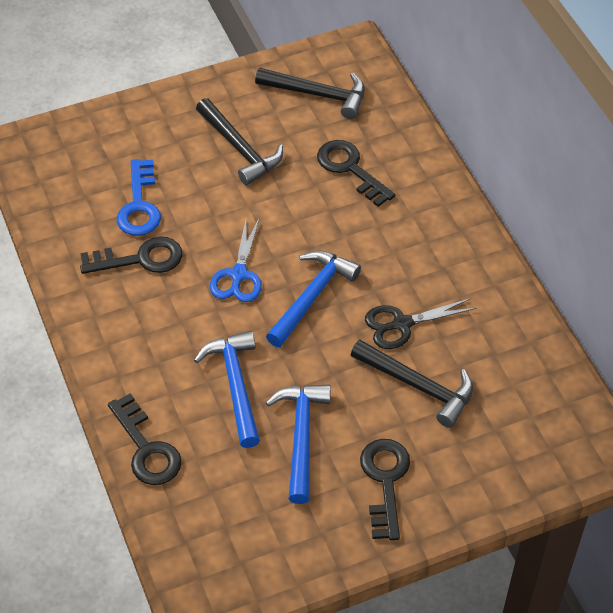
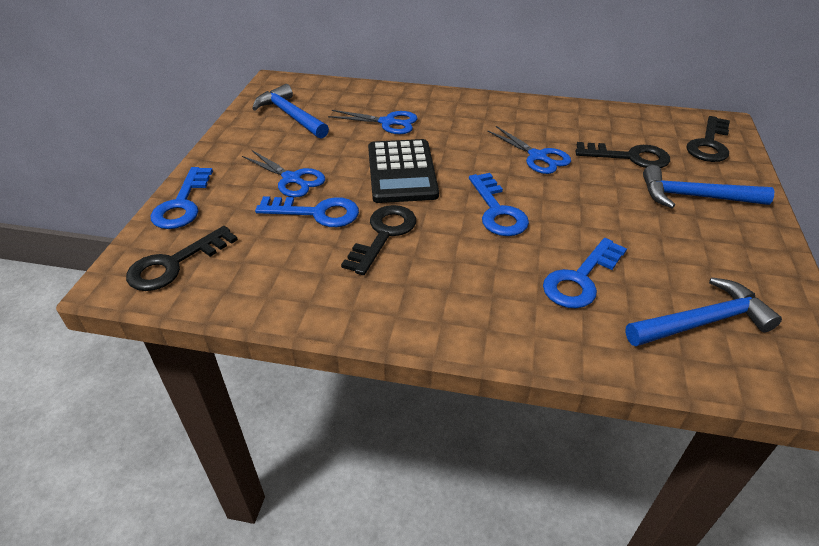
black calculator: none = 0 -> [368,139,439,203] = 1
black hammer: [196,98,283,185] [255,68,365,119] [351,340,473,428] = 3 -> none = 0
black scissors: [365,298,476,349] = 1 -> none = 0
blue key: [117,159,161,236] = 1 -> [151,167,213,229] [255,196,359,227] [469,173,529,236] [543,238,627,309] = 4
blue scissors: [210,217,262,302] = 1 -> [242,150,325,197] [328,110,418,134] [487,126,571,174] = 3

